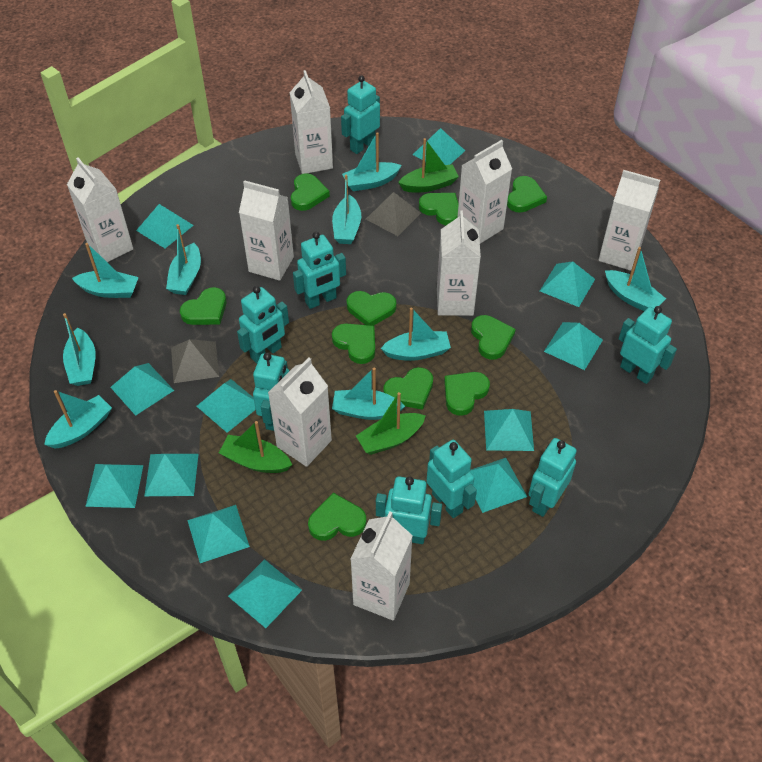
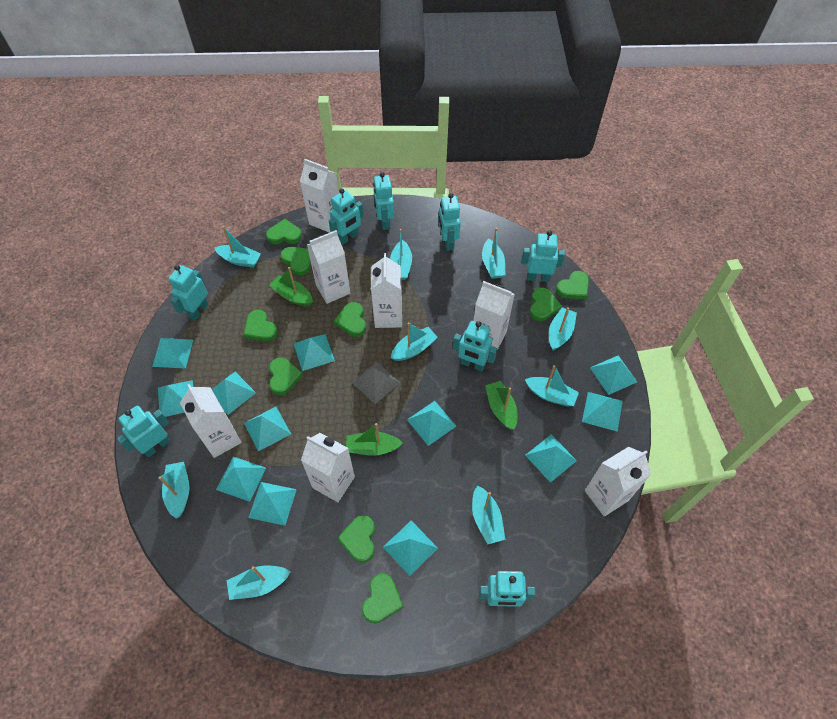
green heart: [180,287,226,325] [291,173,330,211] [308,493,366,541] [332,324,375,364] [346,291,396,326] [383,367,433,410] [419,193,459,225] [444,372,490,416] [471,315,516,360] [507,176,547,213] = 10 -> [244,310,278,342] [266,219,302,245] [269,357,303,395] [281,247,311,275] [334,302,366,337] [337,515,375,563] [362,574,404,623] [530,288,562,321] [556,271,589,299] = 9
grey pyramid: [171,339,219,383] [366,192,421,236] = 2 -> [352,362,400,404] = 1
white carton: [67,158,133,262] [239,180,294,281] [268,358,332,467] [290,70,333,174] [351,512,413,620] [437,211,481,316] [457,140,512,244] [598,170,660,271] = 8 -> [180,384,242,458] [300,159,339,233] [301,433,355,502] [307,230,350,304] [371,253,402,328] [473,281,515,350] [585,447,651,516] = 7

